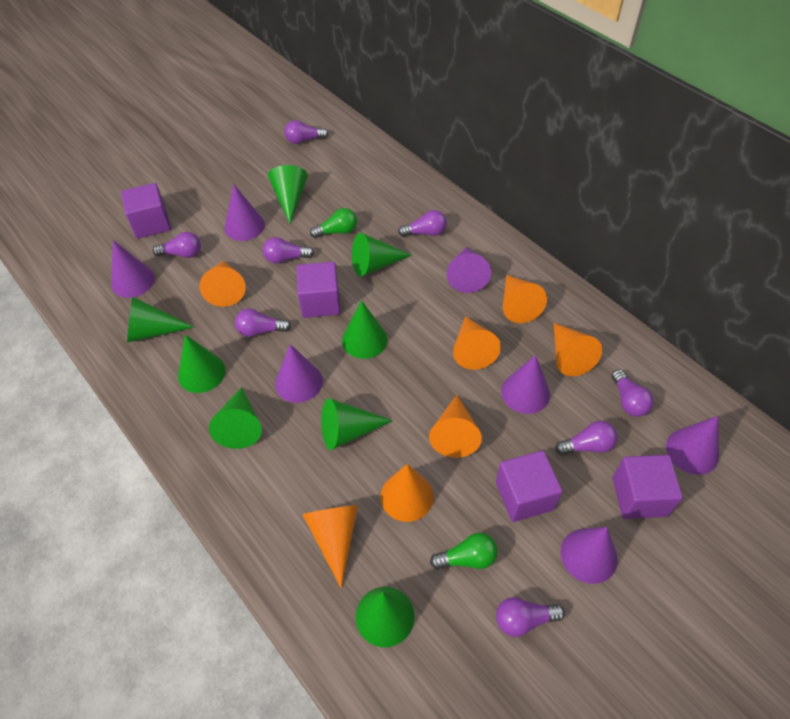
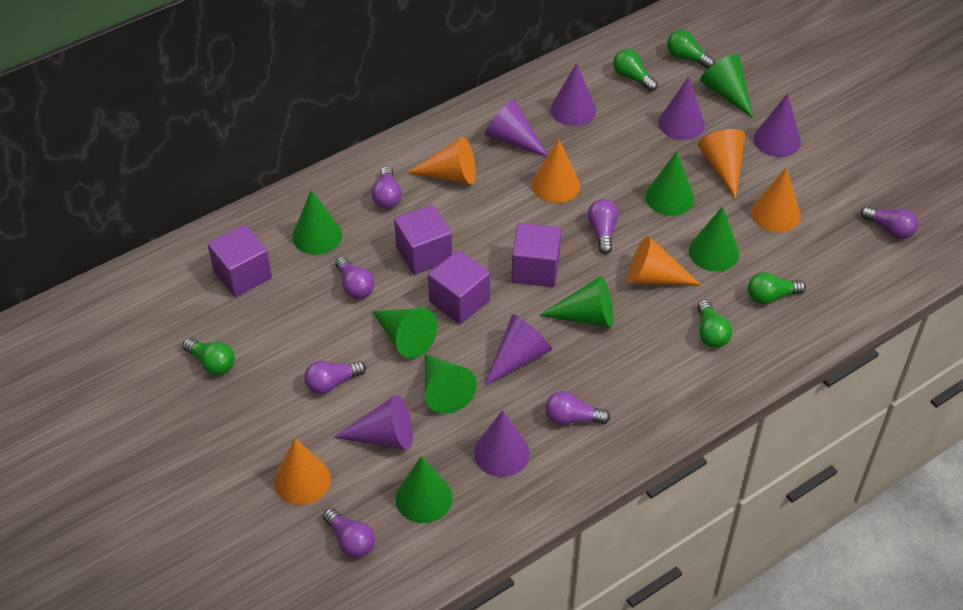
green light bulb: [310,208,357,238] [430,533,498,569] = 2 -> [182,338,235,375] [613,49,658,91] [667,30,715,69] [697,300,732,348] [748,272,806,304] = 5
orange cone: [199,261,246,307] [303,505,358,588] [381,464,434,522] [429,395,482,458] [453,316,501,370] [503,275,547,323] [554,323,602,376] = 7 -> [274,438,331,505] [407,137,476,185] [532,139,580,203] [628,236,701,285] [698,129,745,199] [751,167,801,232] = 6
purple light bulb: [152,232,201,258] [235,309,291,337] [263,237,314,264] [284,120,329,144] [398,210,447,237] [496,597,565,637] [555,421,617,455] [612,369,653,417] = 8 -> [304,361,366,394] [323,508,375,558] [335,256,374,299] [372,166,402,209] [545,391,610,425] [588,199,618,254] [861,206,918,239] = 7

